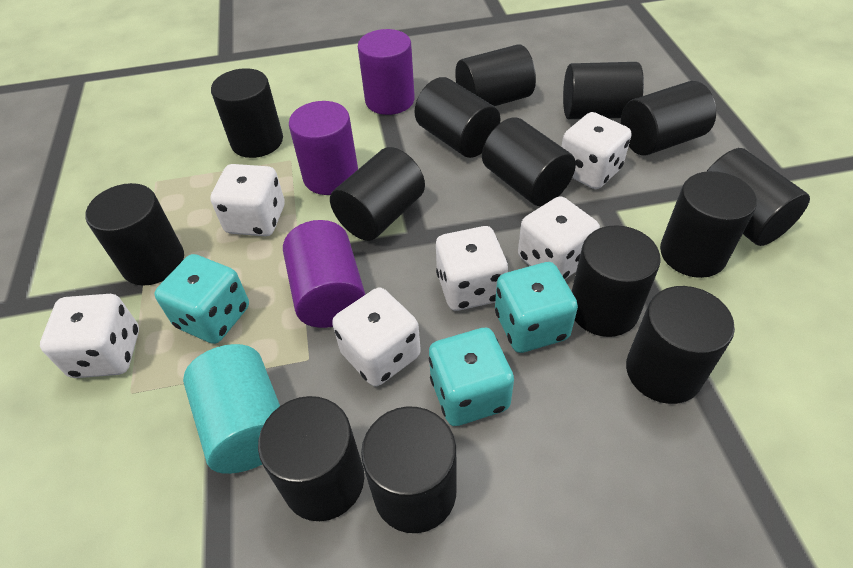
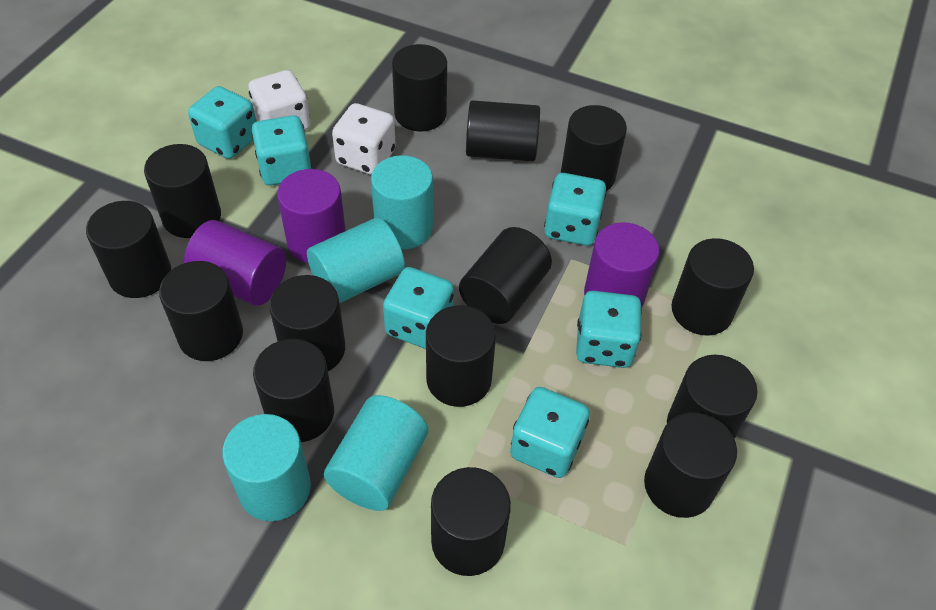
turquoise cylinder: [183,344,280,474] = 1 -> [222,414,311,521] [307,217,405,303] [324,395,428,511] [371,155,433,249] = 4
turquoise dice: [154,254,249,344] [429,328,514,426] [495,262,578,353] = 3 -> [188,86,256,159] [251,115,312,186] [383,267,454,349] [510,387,590,478] [544,173,606,246] [576,291,642,368] = 6
white dice: [40,294,139,378] [210,164,285,236] [332,288,421,386] [436,226,508,311] [518,196,600,280] [561,112,631,189] = 6 -> [248,70,311,131] [332,103,396,175] = 2

